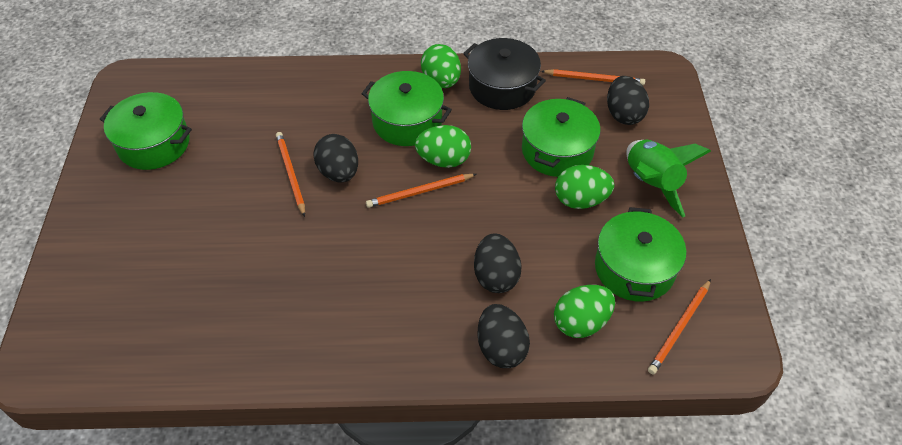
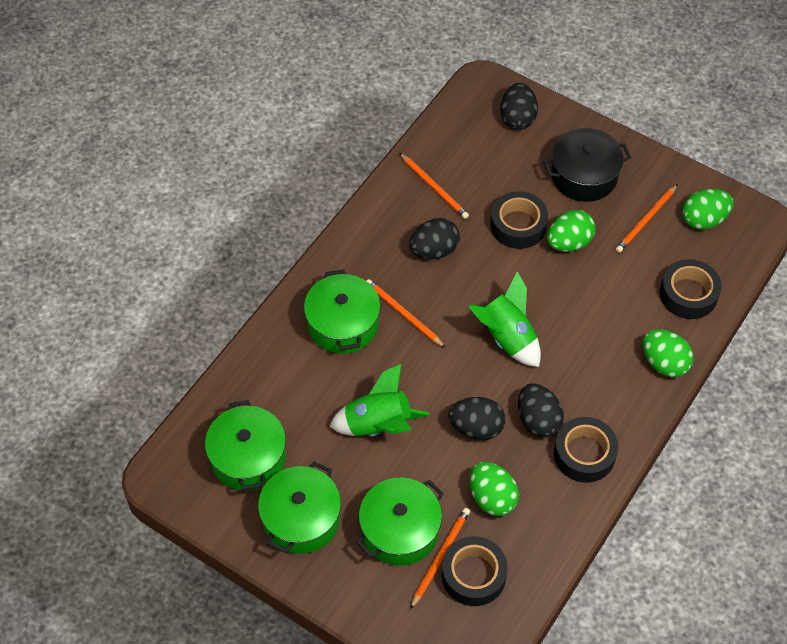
black tape: none = 0 -> [442,536,508,606] [490,191,548,249] [554,417,618,483] [660,259,721,319] = 4
green rocket: [627,140,711,217] = 1 -> [329,363,430,436] [469,271,541,367] = 2

